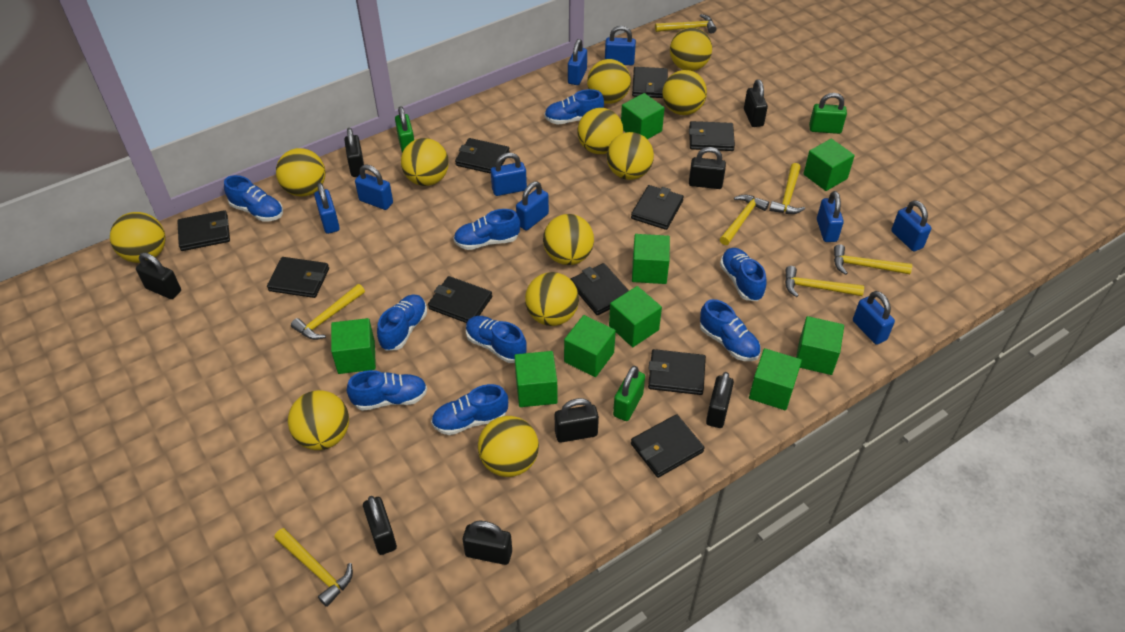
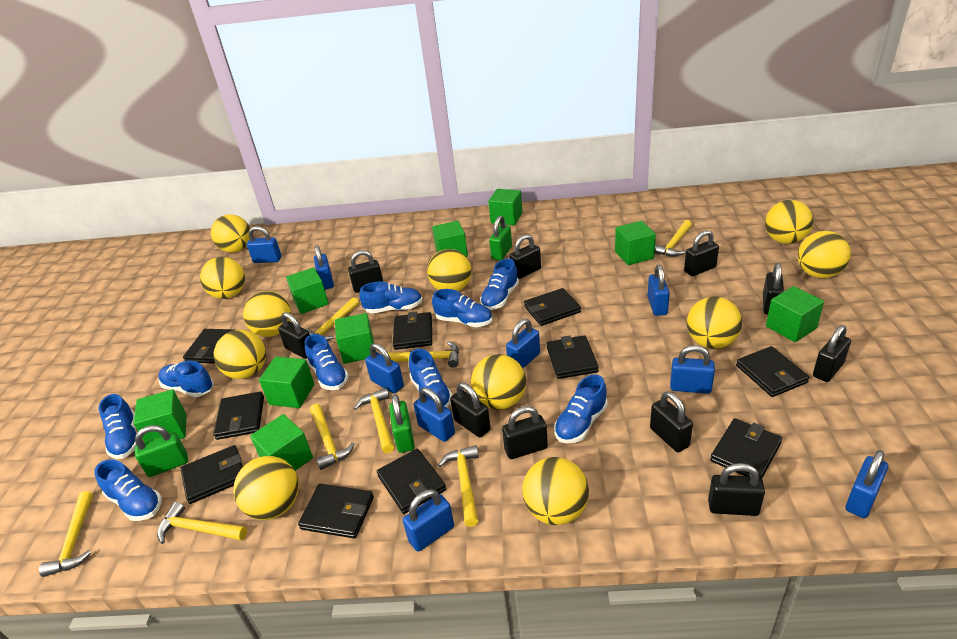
black padlock: [136,252,181,299] [344,128,364,177] [363,496,397,555] [463,521,512,565] [555,398,599,443] [689,147,726,189] [706,372,734,428] [744,79,768,127] = 8 -> [278,312,310,359] [348,250,383,293] [450,383,491,437] [502,406,548,459] [509,234,541,279] [650,392,693,452] [684,230,719,276] [708,463,765,516] [763,263,784,315] [813,325,851,382] = 10
yellow ball: [110,212,166,263] [276,148,325,196] [288,390,349,450] [401,138,449,186] [478,416,539,477] [525,272,579,326] [543,214,594,265] [577,108,623,154] [587,59,631,104] [607,132,654,180] [662,70,707,115] [670,28,712,71] = 12 -> [200,257,245,299] [211,214,250,253] [214,330,266,379] [233,456,299,520] [243,291,291,337] [427,249,472,291] [471,354,526,410] [522,457,589,525] [687,296,742,349] [765,200,813,244] [798,231,851,278] = 11
yellow hammer: [274,528,353,607] [291,284,365,340] [655,14,717,33] [720,194,769,245] [769,163,805,214] [785,266,864,297] [834,244,912,275] = 7 -> [39,491,93,577] [157,502,247,544] [306,297,359,341] [310,404,355,470] [353,388,394,453] [388,341,459,368] [438,445,479,527] [655,220,692,256] = 8

